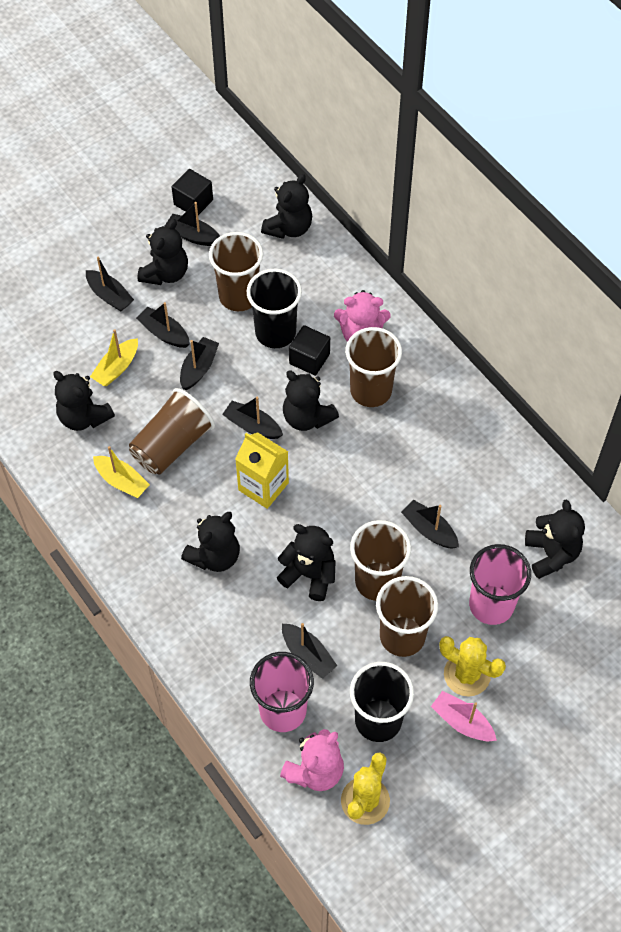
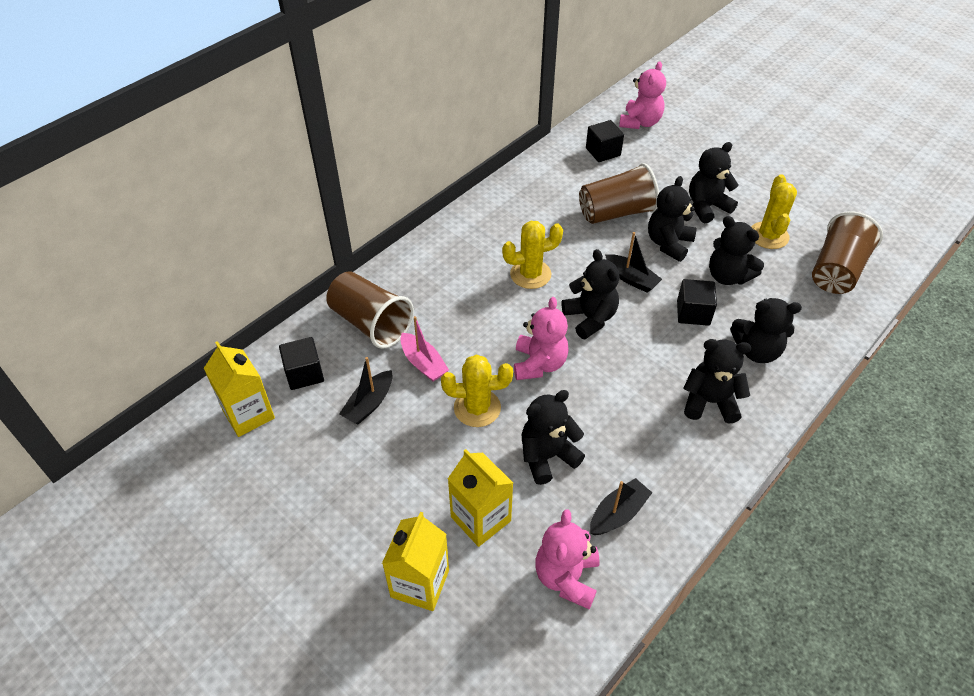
black boat: [86,257,134,311] [136,302,190,348] [165,202,220,246] [180,337,219,390] [222,397,283,439] [282,623,337,679] [401,500,459,549] = 7 -> [339,357,393,424] [590,478,652,535] [605,232,662,292] = 3
black cube: [172,169,213,215] [289,325,330,376] = 2 -> [279,337,324,390] [586,120,624,162] [677,279,717,326] = 3
black cup: [246,269,302,348] [350,662,414,742] = 2 -> none = 0
brown cup: [129,388,215,474] [209,232,263,311] [345,327,402,407] [350,520,411,601] [376,576,438,657] = 5 -> [326,271,414,349] [579,163,659,224] [812,212,883,294] = 3
pink cup: [250,652,314,732] [469,544,531,625] = 2 -> none = 0
pink teddy bear: [280,729,344,791] [334,290,390,342] = 2 -> [514,297,569,380] [535,509,600,609] [619,61,666,129] = 3
yellow boat: [90,329,138,386] [93,446,150,498] = 2 -> none = 0
yellow cactus: [341,753,390,825] [439,636,506,697] = 2 -> [441,355,513,427] [502,221,563,289] [751,174,797,249] = 3
yellow carton: [235,432,289,509] = 1 -> [204,341,275,437] [382,512,449,611] [448,449,513,547] = 3

